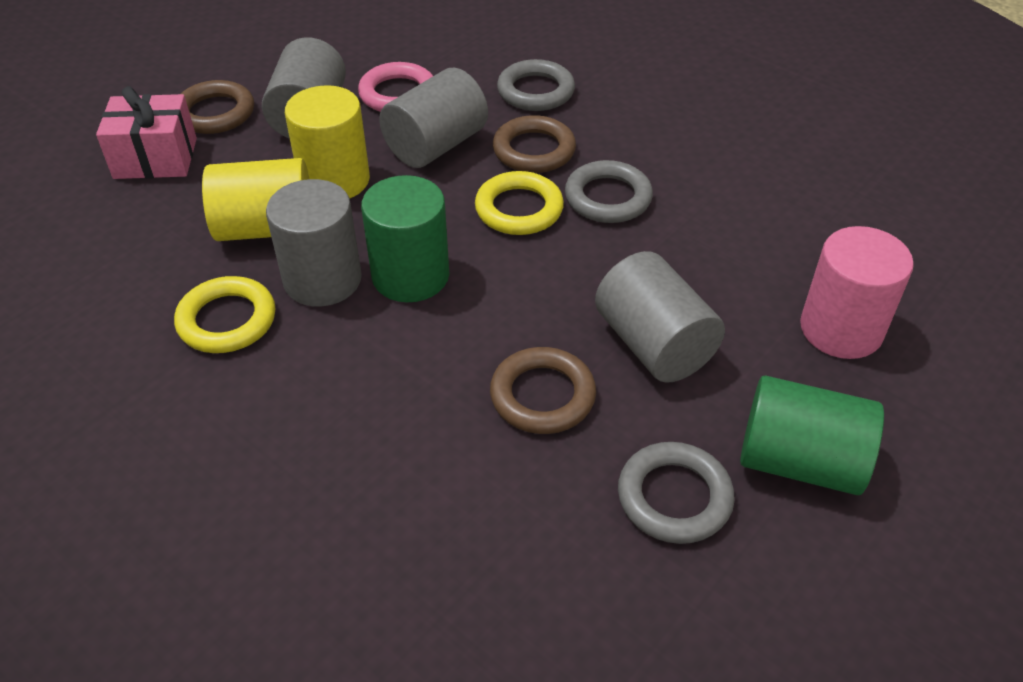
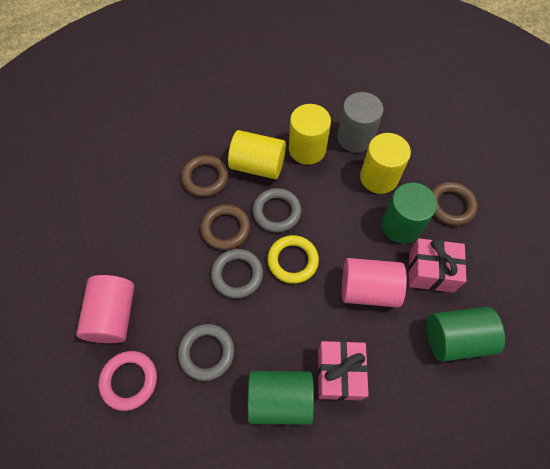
green cylinder: [361,175,449,302] [740,375,884,495] = 2 -> [248,371,314,425] [381,183,437,244] [427,307,505,362] = 3
grey cylinder: [262,37,346,139] [266,179,362,306] [379,68,488,168] [595,251,725,383] = 4 -> [337,92,383,153] = 1
pink cylinder: [800,226,914,359] = 1 -> [76,275,134,343] [342,258,407,308] = 2
pink gift: [96,86,197,179] = 1 -> [318,341,369,401] [408,238,466,293] = 2
yellow cylinder: [202,158,309,241] [285,85,370,198] = 2 -> [228,130,286,179] [289,104,331,165] [360,133,411,194] = 3
yellow ring: [174,276,276,353] [475,171,564,235] = 2 -> [267,235,319,284] = 1

